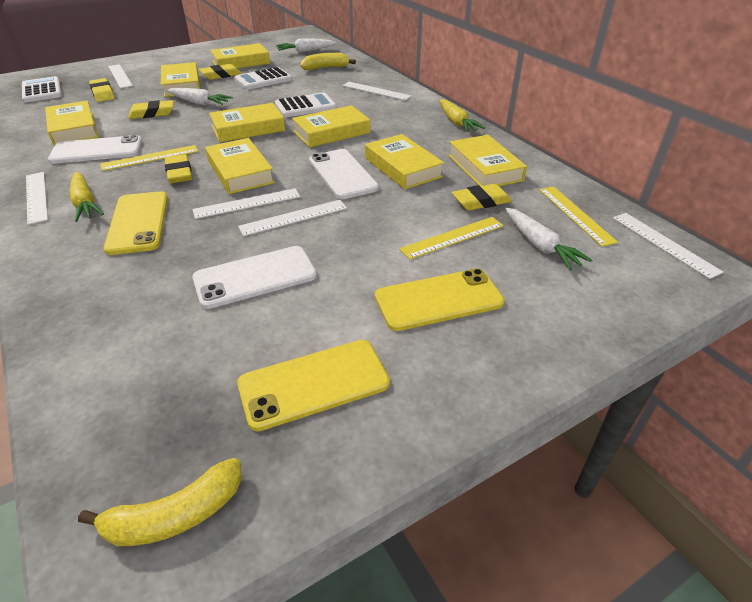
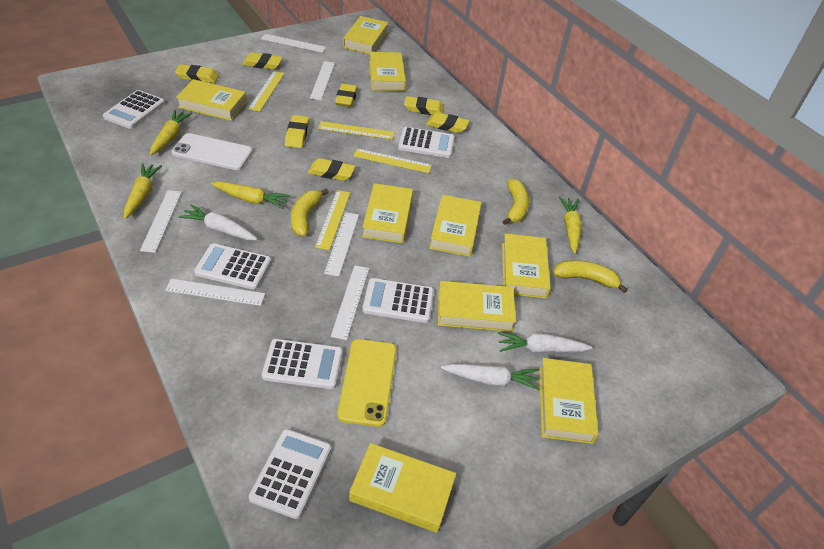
white calculator: [22,76,62,102] [235,67,292,90] [275,93,336,117] = 3 -> [103,90,165,129] [194,243,271,290] [249,429,331,519] [262,339,343,389] [362,278,434,323] [398,127,455,158] = 6
white phone: [48,135,142,164] [192,246,317,309] [309,149,379,199] = 3 -> [172,133,253,170] = 1
yellow banana: [78,458,242,546] [301,53,356,70] = 2 -> [291,188,329,236] [502,179,529,225] [553,260,628,293] = 3
yellow book: [45,100,99,146] [161,62,200,97] [205,138,275,194] [209,103,285,142] [210,43,270,68] [292,105,370,147] [365,134,444,189] [448,135,527,186] = 8 -> [176,79,247,121] [343,16,389,54] [349,443,456,533] [362,183,413,244] [369,52,406,91] [429,194,481,257] [438,281,516,332] [502,233,551,299] [539,358,599,444] = 9
yellow carrot: [69,172,104,222] [440,99,485,132] = 2 -> [124,163,162,219] [150,110,192,155] [211,182,291,209] [559,197,581,253] = 4
yellow eraser: [89,78,115,102] [128,100,174,119] [165,154,192,183] [199,64,242,80] [452,184,512,211] = 5 -> [175,64,219,83] [242,52,283,70] [285,115,309,148] [308,158,355,181] [335,84,358,107] [404,96,444,115] [426,112,469,133] = 7
yellow phone: [103,191,168,255] [237,340,390,431] [375,268,505,331] = 3 -> [337,339,397,427] = 1
yellow ruler: [100,145,198,171] [399,217,504,260] [539,186,618,247] = 3 -> [248,71,285,111] [315,190,350,250] [318,121,394,140] [353,148,432,173] = 4

